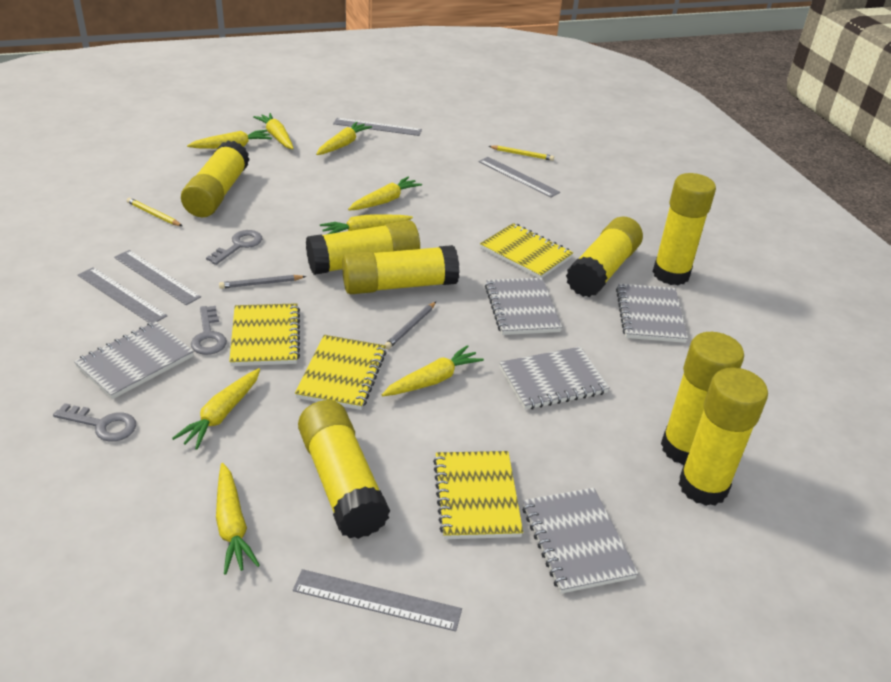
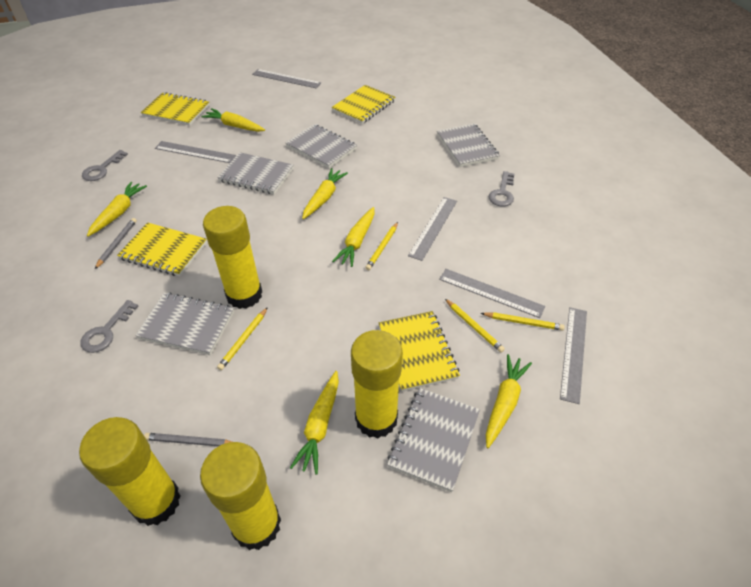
yellow carrot: [172,368,260,450] [187,130,272,149] [216,463,260,575] [253,113,294,149] [316,122,372,155] [320,214,413,234] [348,177,422,210] [382,345,484,396] = 8 -> [87,182,147,236] [202,108,265,132] [290,371,339,474] [302,168,348,219] [332,207,375,267] [486,354,532,448] = 6
yellow glue stick: [181,141,250,217] [298,400,390,539] [306,220,420,275] [342,245,460,294] [566,217,643,297] [653,173,716,285] [661,332,744,465] [679,367,768,506] = 8 -> [79,417,181,526] [200,442,281,550] [203,206,262,309] [351,330,403,439] = 4
yellow pencil: [127,198,182,226] [489,146,554,161] = 2 -> [217,307,268,370] [365,222,398,270] [445,299,505,353] [481,312,565,331] = 4

